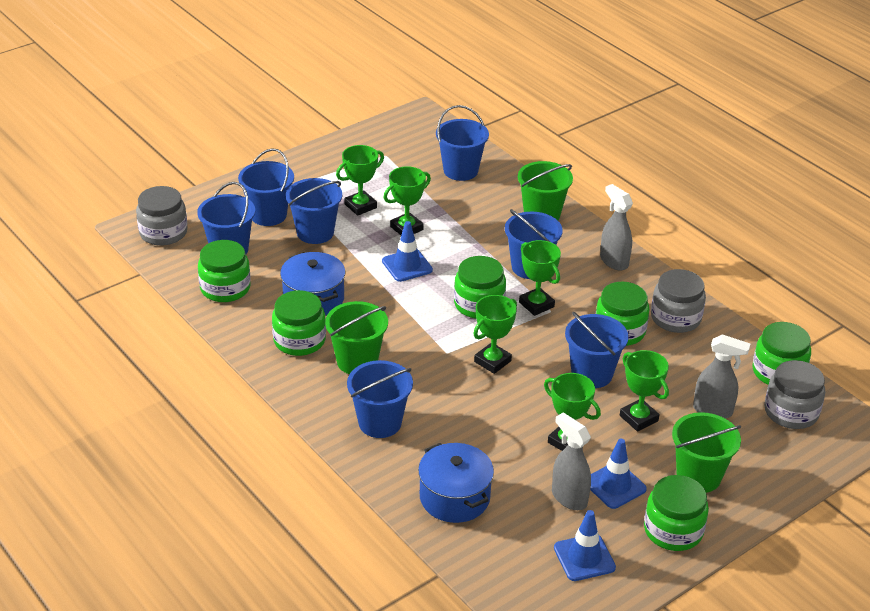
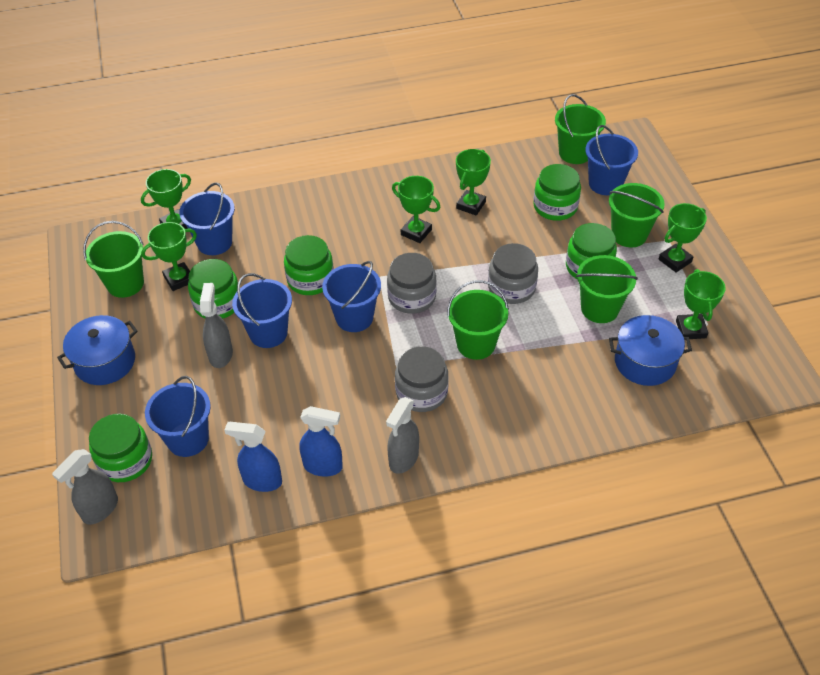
blue bucket: [197,182,255,254] [238,148,294,226] [286,178,342,244] [347,360,413,438] [436,105,489,181] [505,209,563,279] [565,312,629,388] = 7 -> [145,376,211,457] [179,183,235,255] [232,273,292,348] [322,261,381,332] [585,125,638,195] = 5
blue spray bottle: none = 0 -> [224,422,282,492] [299,406,343,477] = 2
blue traffic cone: [382,221,433,282] [554,510,616,581] [590,439,647,509] = 3 -> none = 0
green bucket: [325,301,388,374] [518,161,573,220] [672,412,741,493] = 3 -> [83,221,144,298] [447,280,509,360] [555,94,606,164] [576,255,638,323] [609,183,665,247] = 5
green jar: [198,240,251,302] [272,290,326,356] [454,256,506,319] [596,282,650,346] [644,475,709,551] [752,322,811,385] = 6 -> [89,414,152,482] [188,259,238,319] [284,235,334,295] [533,164,581,221] [566,223,617,279] = 5

